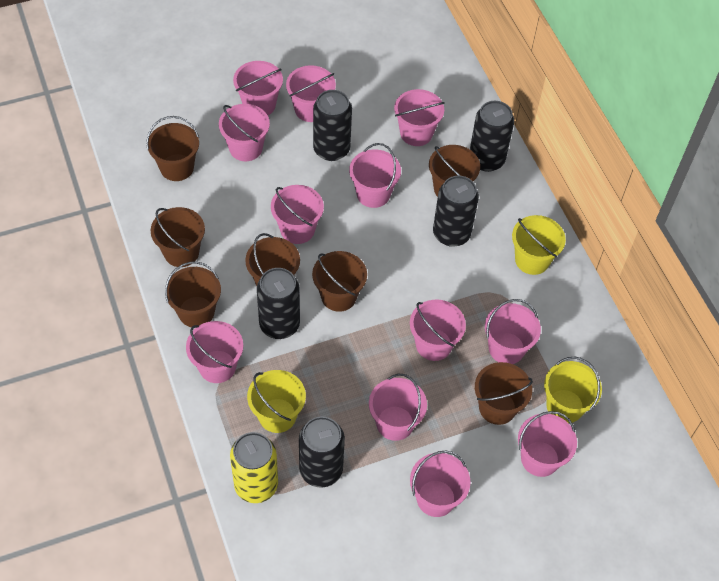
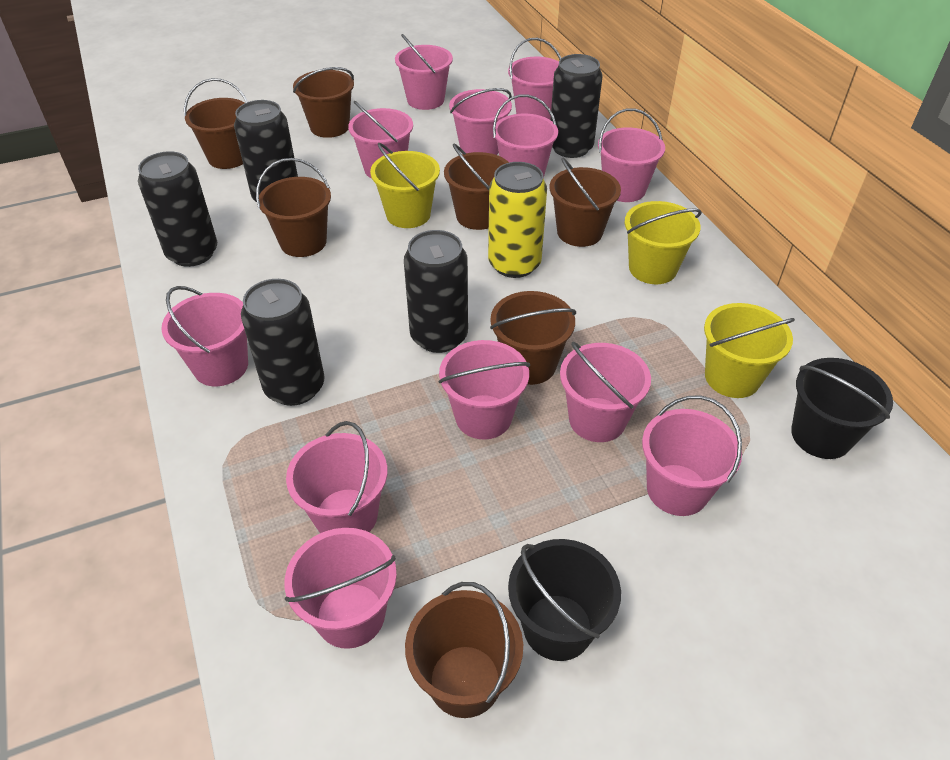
black bucket: none = 0 -> [508,539,621,661] [791,358,893,459] = 2

